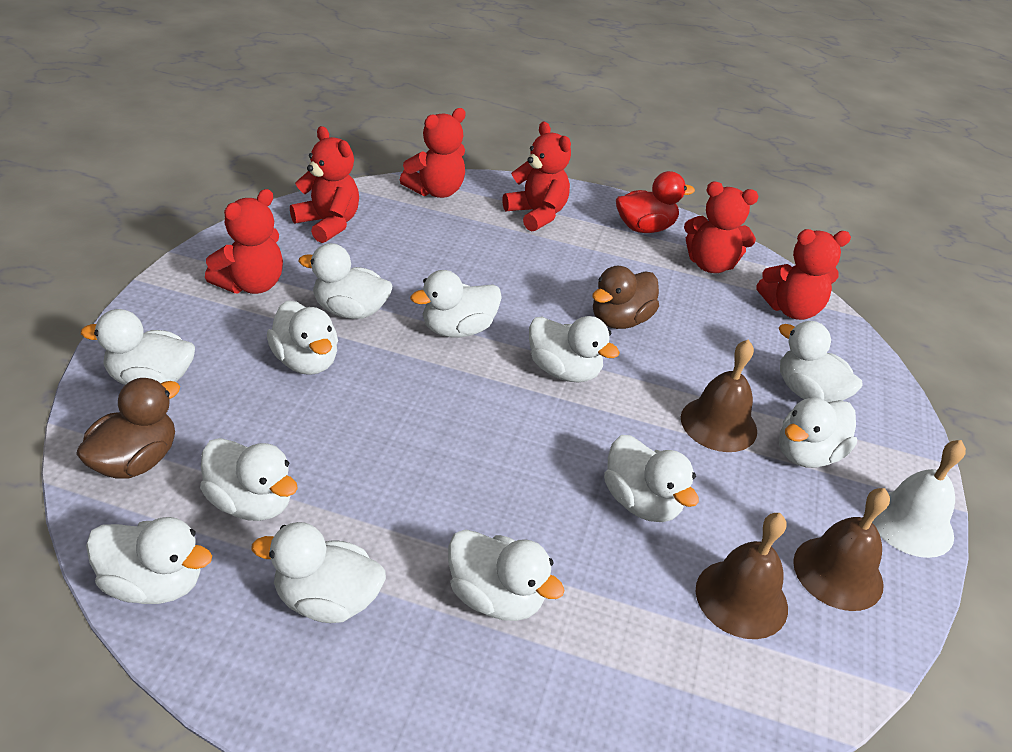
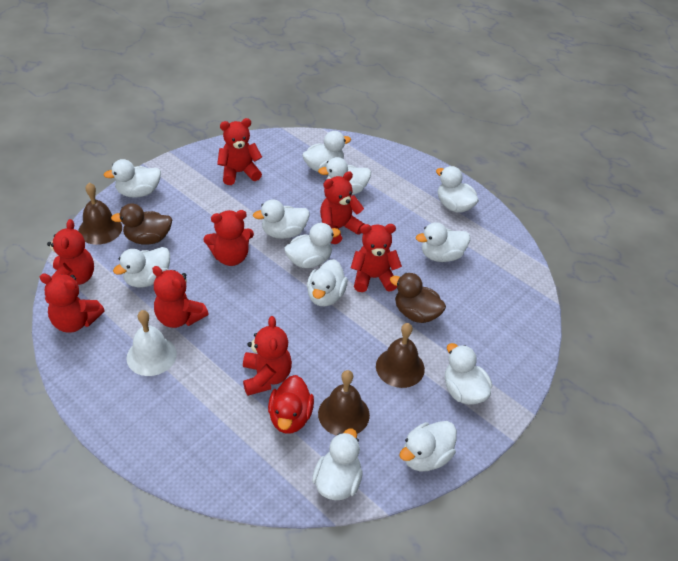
red teddy bear: [205,189,283,294] [290,126,359,243] [400,108,466,198] [502,121,571,232] [684,181,758,273] [756,229,851,320] = 6 -> [40,273,105,333] [47,219,94,285] [152,266,209,328] [203,210,254,266] [217,118,262,185] [243,316,292,396] [320,171,364,244] [351,224,402,292] = 8

